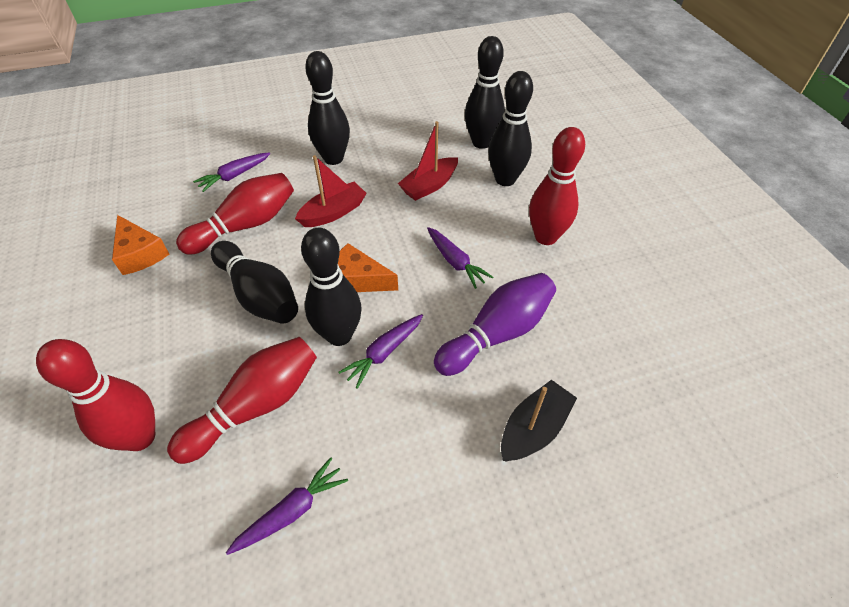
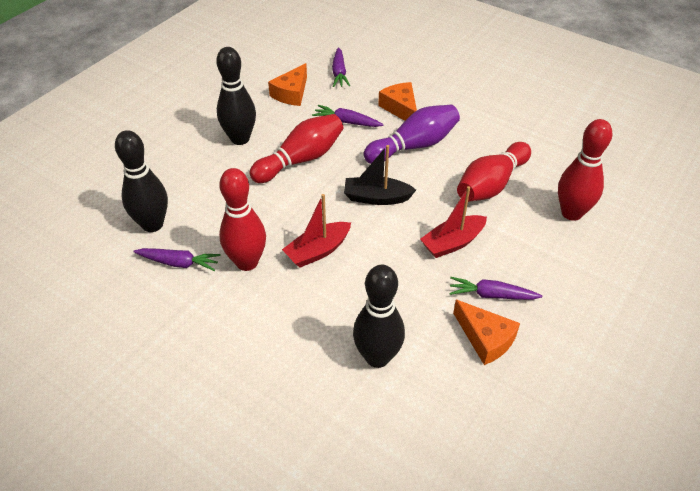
black bowling pin: [211,241,298,324] [301,228,362,346] [305,51,350,165] [465,36,505,149] [488,71,533,186] = 5 -> [115,130,168,232] [216,47,256,145] [353,265,405,368] = 3
orange cheese: [112,215,169,275] [338,243,398,292] = 2 -> [268,63,307,106] [378,82,417,121] [453,300,520,365] = 3

